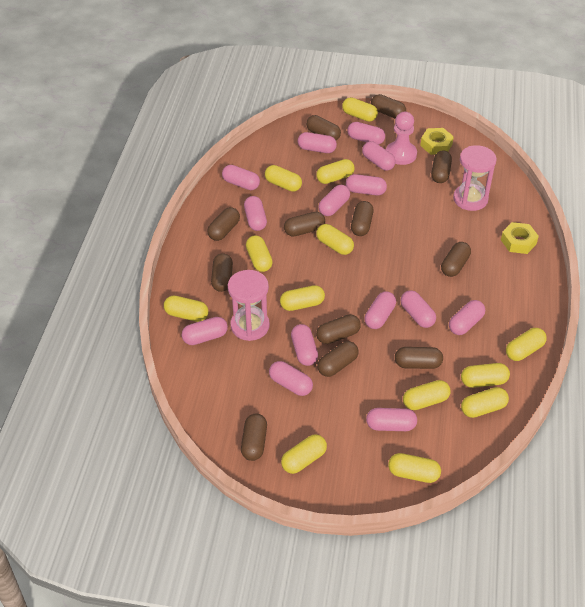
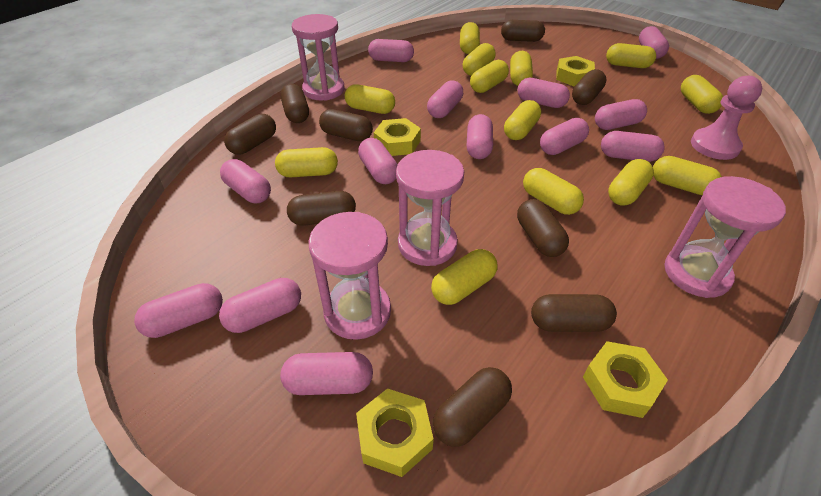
brown capsule: [207,207,240,241] [211,253,233,292] [241,413,267,461] [284,212,325,237] [306,115,341,140] [316,314,361,344] [317,341,358,377] [351,201,374,236] [371,94,406,119] [395,347,443,369] [431,151,452,183] [441,242,471,277] = 12 -> [224,114,276,155] [281,84,309,123] [287,191,356,226] [319,109,373,141] [433,367,512,447] [501,20,545,42] [517,199,569,257] [531,294,617,332] [572,69,607,105] = 9
pink capsule: [182,317,228,345] [222,165,260,190] [244,196,267,231] [269,361,313,396] [291,324,318,366] [298,132,337,153] [318,185,350,216] [346,174,387,195] [347,122,385,145] [362,142,396,171] [365,291,396,329] [366,408,417,431] [400,290,436,328] [449,300,485,335] = 14 -> [134,283,223,338] [219,278,301,333] [220,159,271,203] [280,352,373,395] [358,138,398,184] [368,39,414,62] [427,80,463,118] [467,114,493,159] [517,78,570,108] [540,118,589,155] [595,99,647,130] [601,131,665,162] [639,26,669,59] = 13
pink hourglass: [228,270,270,341] [453,145,497,211] = 2 -> [292,14,345,101] [309,212,391,340] [396,150,464,266] [664,176,786,298] = 4
yellow nut: [420,128,454,155] [501,222,539,254] = 2 -> [356,388,434,477] [374,118,421,156] [556,56,595,87] [583,341,668,418] = 4

